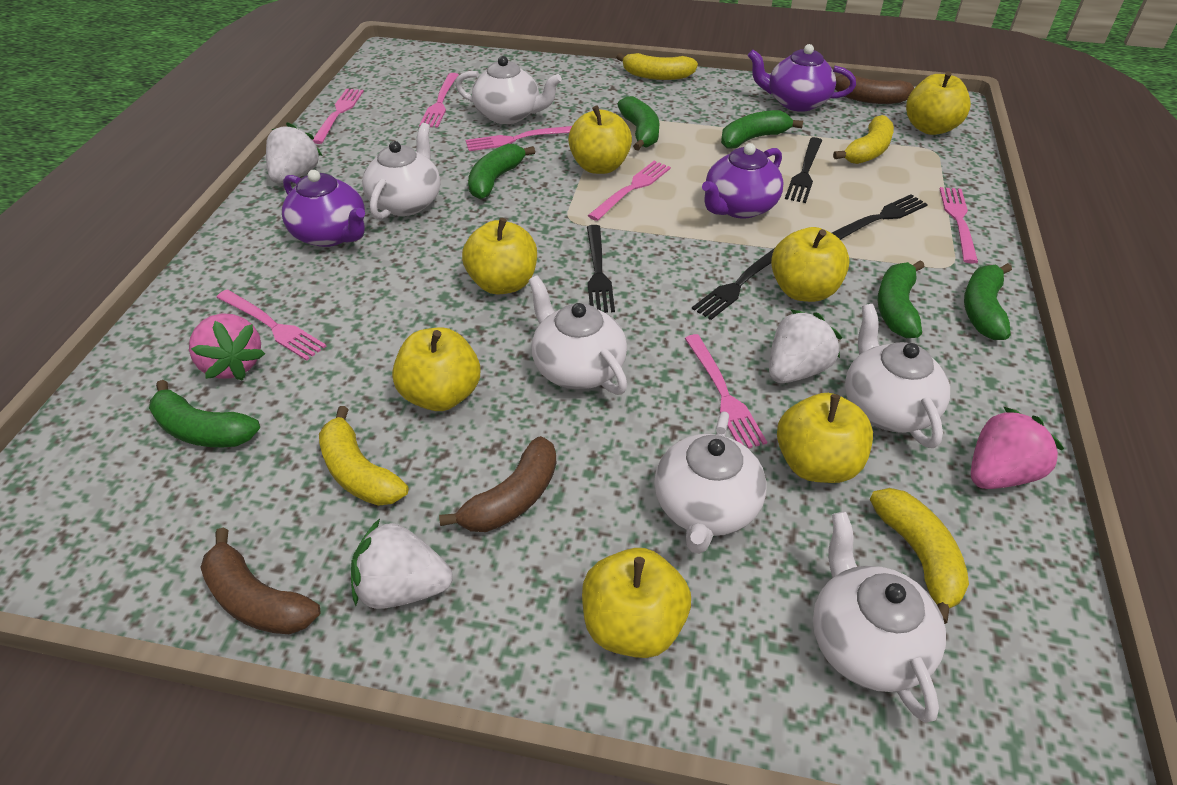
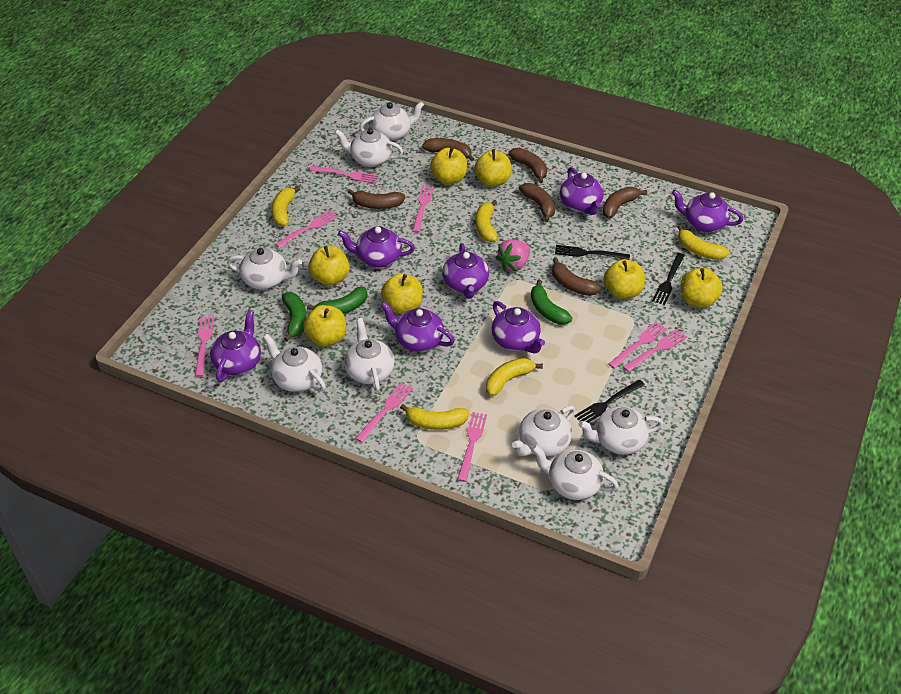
black fork: [587,225,615,313] [692,248,775,320] [785,137,822,203] [832,194,928,240] = 4 -> [555,245,630,260] [574,380,645,423] [652,253,685,305] = 3
brown banana: [200,528,320,634] [439,436,556,532] [835,75,914,104] = 3 -> [348,189,405,209] [422,138,474,162] [508,148,547,183] [519,183,555,222] [552,257,601,296] [603,187,647,218] = 6
green banana: [149,380,260,447] [468,144,535,199] [617,96,660,151] [721,110,803,148] [878,260,924,338] [964,263,1012,340] = 6 -> [282,292,306,341] [307,287,367,314] [531,280,572,325] = 3
pink fork: [216,290,326,361] [313,89,364,144] [419,73,458,128] [466,126,572,151] [588,161,671,221] [685,334,767,448] [939,187,978,264] = 7 -> [195,316,214,377] [275,210,338,248] [309,166,379,183] [355,382,413,443] [412,185,434,233] [457,412,487,482] [608,322,667,369] [623,329,687,372] = 8
pink strawberry: [189,313,265,381] [971,406,1064,489] = 2 -> [495,240,530,272] = 1
purple teapot: [282,170,365,247] [702,143,783,219] [748,44,856,112] = 3 -> [210,310,261,382] [338,227,415,268] [381,302,454,352] [442,243,489,299] [492,301,545,353] [560,167,604,215] [672,190,743,232] = 7
white strawberry: [266,122,323,184] [351,519,453,609] [769,309,842,383] = 3 -> none = 0
white teapot: [362,123,440,220] [455,56,562,124] [528,275,627,395] [654,411,766,554] [813,512,946,723] [845,304,950,448] = 6 -> [227,248,302,290] [263,334,326,392] [335,128,403,167] [344,318,395,392] [359,101,424,141] [512,405,575,457] [532,445,618,500] [578,406,663,455] = 8
yellow banana: [319,406,408,506] [616,53,698,80] [833,115,894,164] [870,488,969,624] = 4 -> [272,186,300,227] [400,404,469,430] [476,200,498,242] [486,358,543,396] [678,225,730,260] = 5

